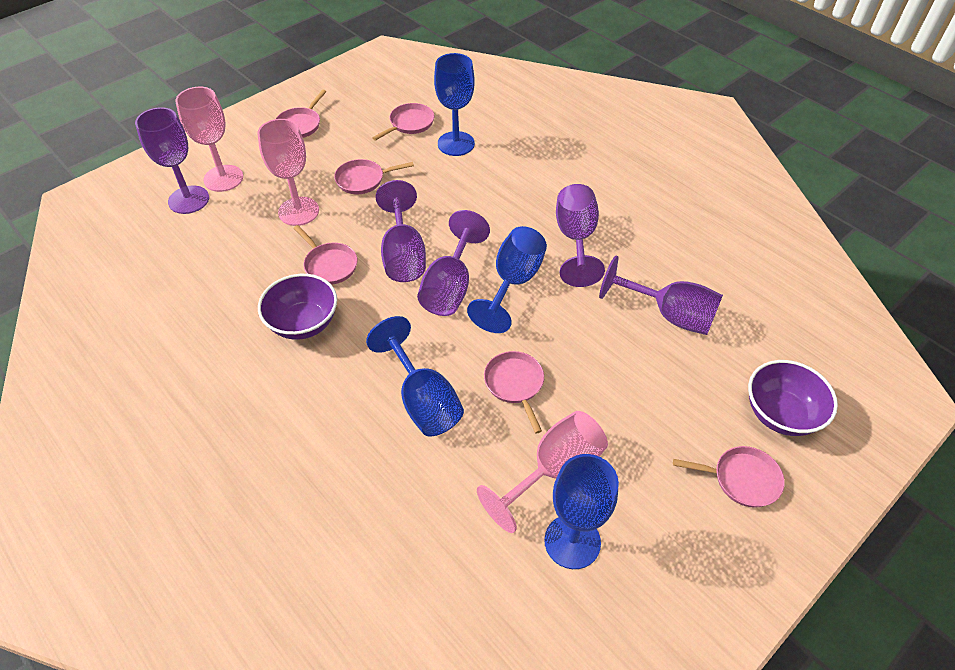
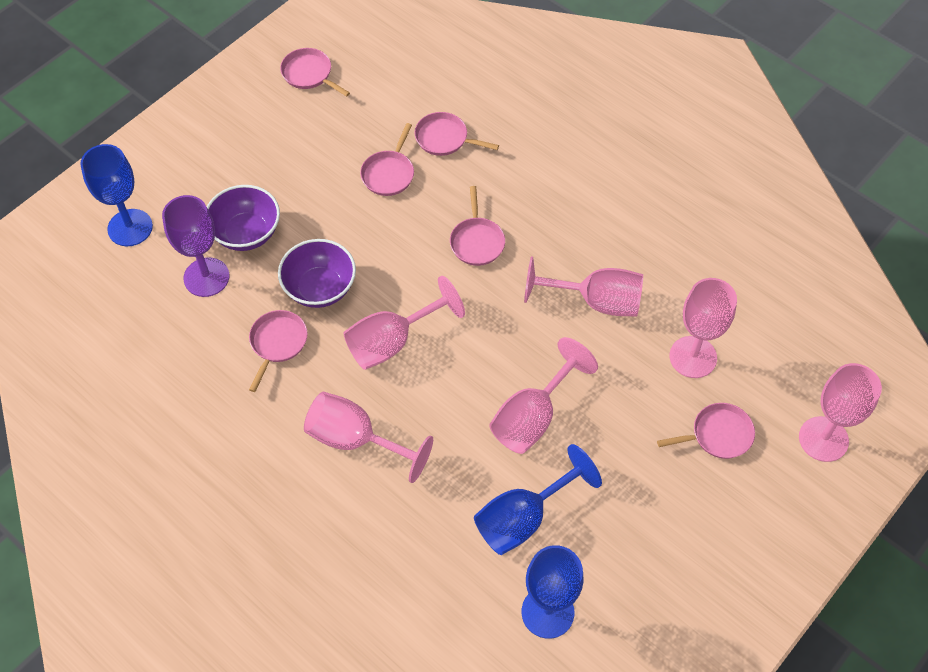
blue goblet: [366,316,464,437] [434,53,475,156] [467,226,547,333] [544,454,619,569] = 4 -> [80,144,153,246] [474,444,602,555] [522,545,584,639] = 3
pink goblet: [175,87,243,192] [257,119,319,226] [477,411,608,533] = 3 -> [304,392,433,483] [343,276,465,370] [489,337,598,454] [524,256,643,316] [670,278,737,378] [799,363,882,462] = 6
purple goblet: [135,107,209,214] [375,180,426,282] [417,210,490,316] [556,184,605,287] [599,256,723,335] = 5 -> [162,195,230,297] = 1

